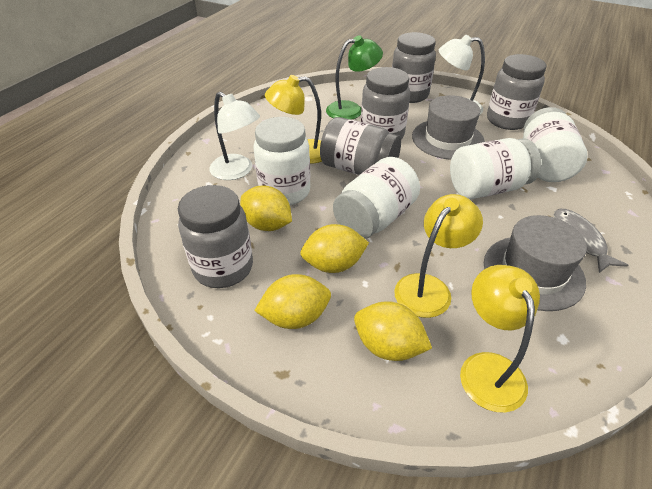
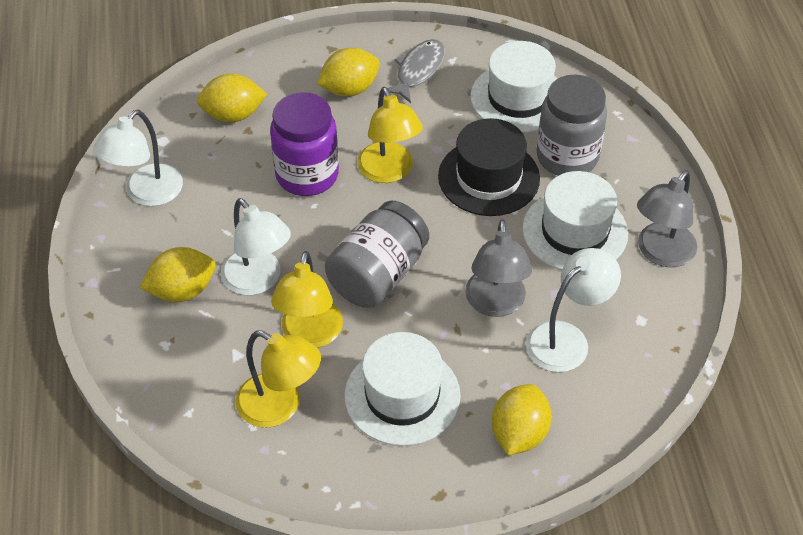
black hat: none = 0 -> [438,118,540,216] = 1
green lamp: [326,35,383,120] = 1 -> none = 0
grey hat: [412,95,485,160] [484,215,587,311] = 2 -> none = 0
grey jar: [178,185,253,288] [320,117,401,175] [361,67,410,140] [392,32,436,103] [487,54,546,130] = 5 -> [325,201,429,308] [536,75,607,176] = 2
grey lamp: none = 0 -> [465,219,532,317] [637,170,697,267] = 2
purple jar: none = 0 -> [270,92,339,196] = 1
white hat: none = 0 -> [345,332,461,446] [471,41,558,133] [523,171,628,270] = 3
white jar: [254,117,310,205] [333,157,420,239] [450,138,541,199] [523,107,588,182] = 4 -> none = 0
white lamp: [209,92,260,180] [439,35,485,114] = 2 -> [93,110,183,206] [221,198,291,295] [526,248,621,372] = 3

